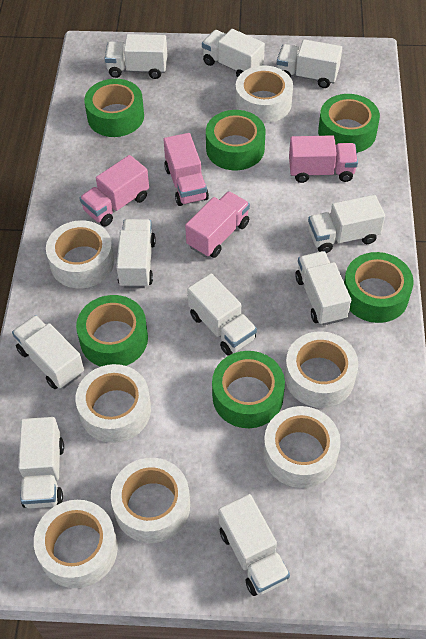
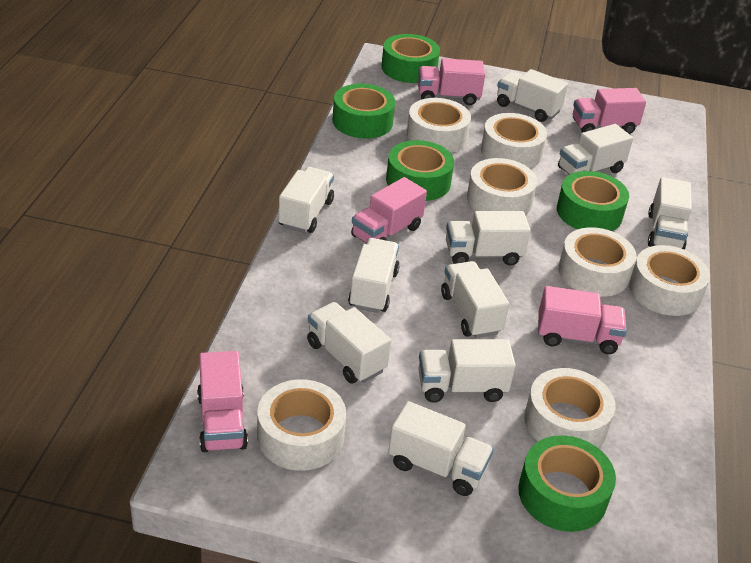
green tape: [76,295,148,367] [84,79,144,137] [206,110,265,170] [212,351,285,428] [318,94,380,153] [344,252,414,323] = 6 -> [332,84,395,138] [382,34,440,83] [386,140,454,201] [518,435,616,532] [557,171,629,231] = 5
pink truck: [79,155,149,227] [164,133,209,206] [185,191,250,258] [289,135,358,183] = 4 -> [197,351,248,452] [351,177,427,243] [418,58,485,105] [538,286,627,354] [573,88,646,134] = 5

